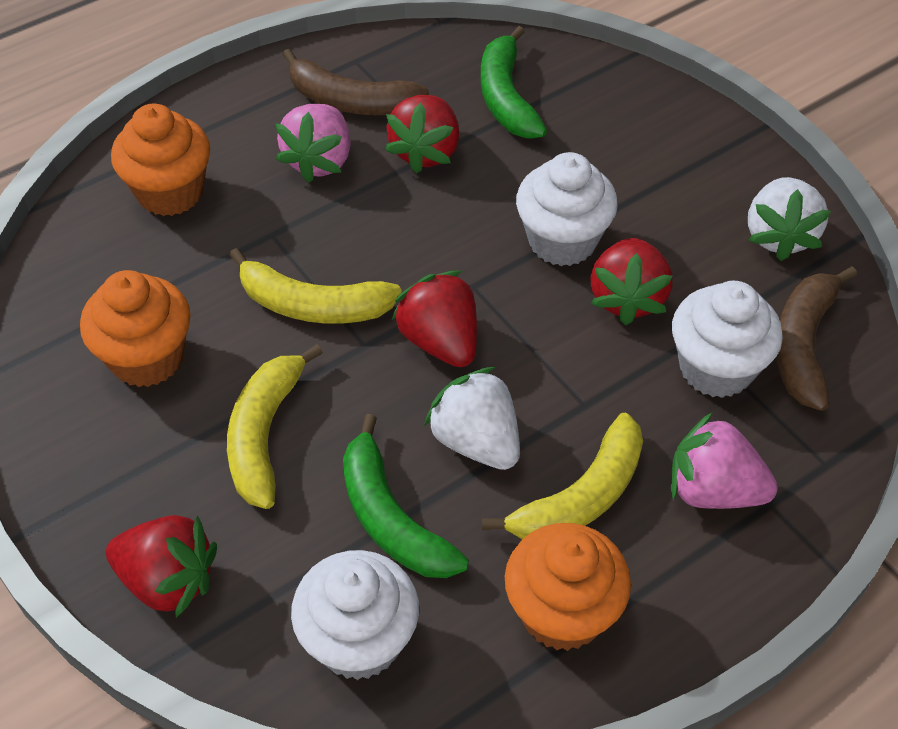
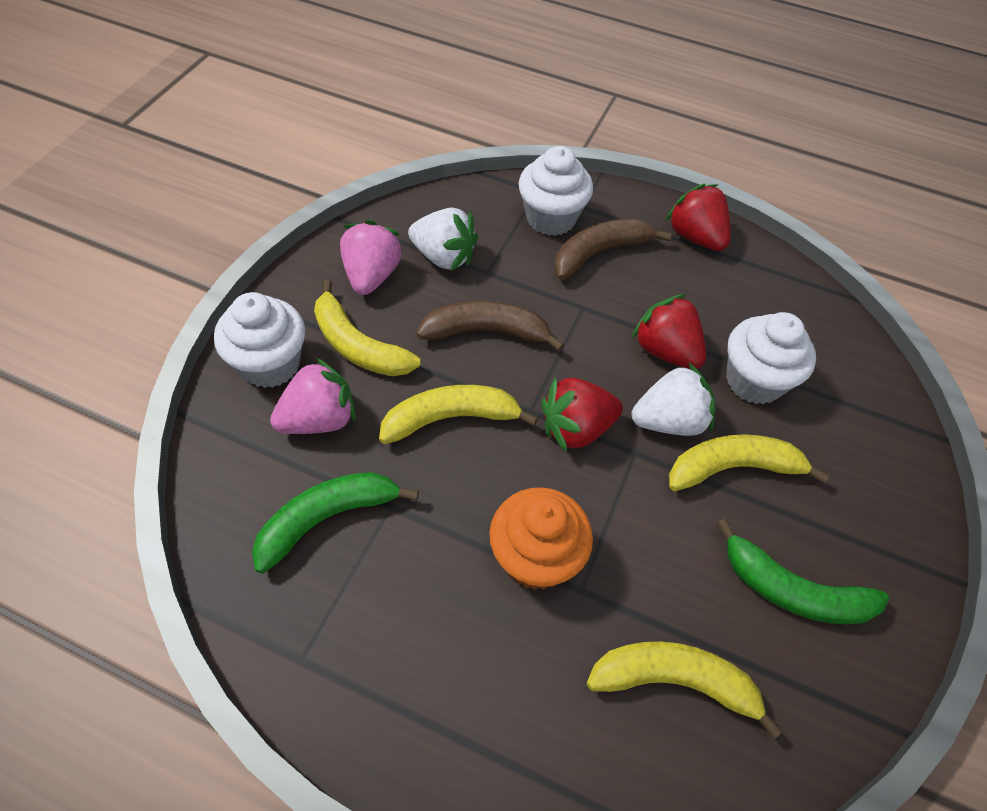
orange cupcake: [80,270,191,387] [111,104,210,216] [505,523,631,651] = 3 -> [489,487,593,590] = 1
red strawberry: [106,515,217,618] [385,95,459,174] [391,271,477,367] [590,238,673,325] = 4 -> [541,377,623,453] [631,294,706,369] [666,184,731,251] = 3
yellow banana: [227,344,323,509] [230,248,402,324] [481,413,643,539] = 3 -> [314,280,421,376] [379,385,538,444] [586,641,783,739] [669,434,829,491] = 4

